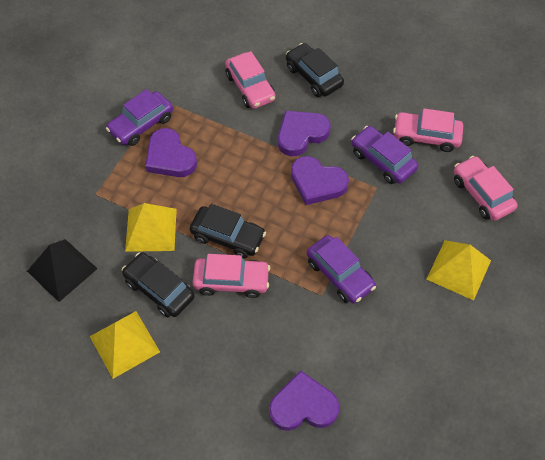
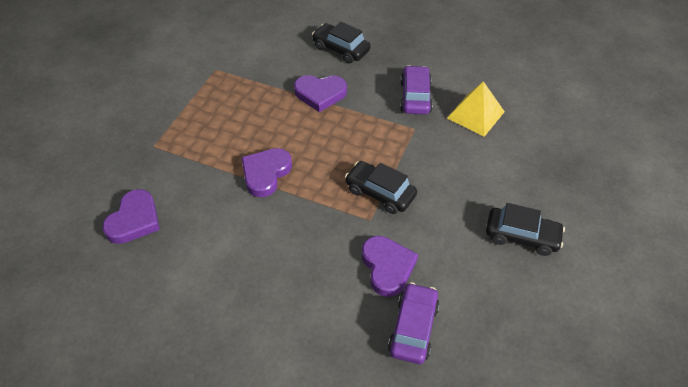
black pyramid: [27,239,98,302] = 1 -> none = 0
pink car: [192,254,270,298] [225,51,276,109] [393,108,463,152] [454,156,517,221] = 4 -> none = 0
purple car: [106,89,173,146] [307,235,376,304] [351,126,418,184] = 3 -> [388,282,440,364] [400,65,433,114] = 2
yellow pyramid: [90,311,160,379] [125,203,177,252] [427,240,491,300] = 3 -> [447,81,505,137] = 1

